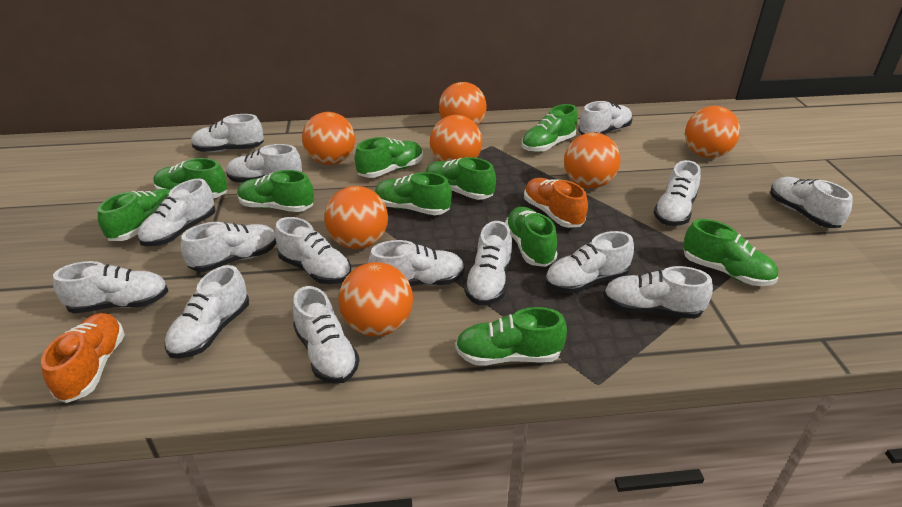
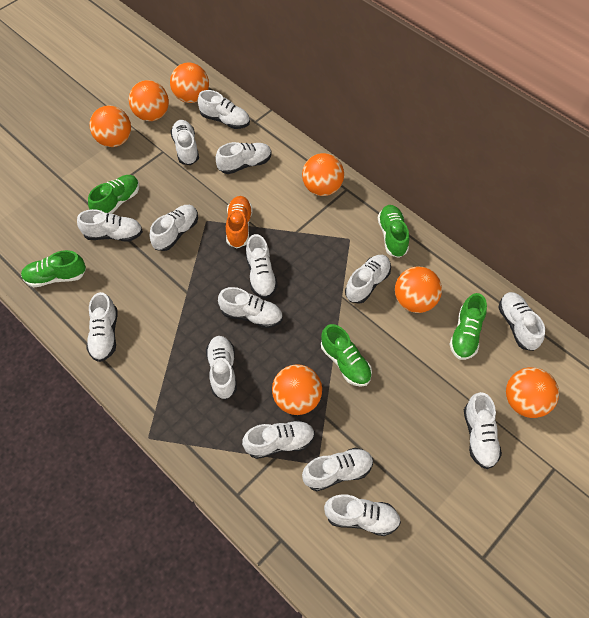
green shoe: [98,189,171,241] [154,158,227,198] [237,170,314,212] [355,137,423,178] [375,172,452,215] [426,157,496,200] [455,307,567,365] [505,207,558,267] [522,104,578,152] [683,219,778,286] = 10 -> [21,250,86,287] [88,175,139,214] [321,324,372,387] [378,205,409,258] [449,293,487,360] = 5
orange shoe: [41,313,125,403] [524,178,588,228] = 2 -> [226,196,253,248] = 1

